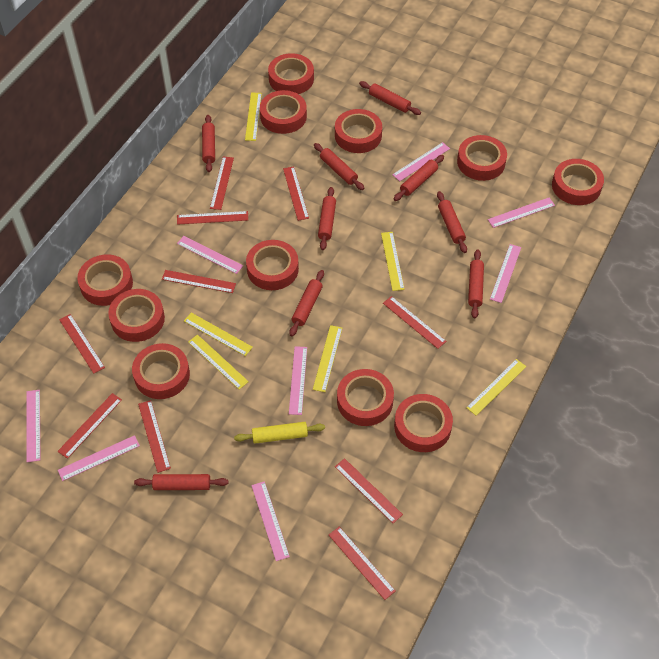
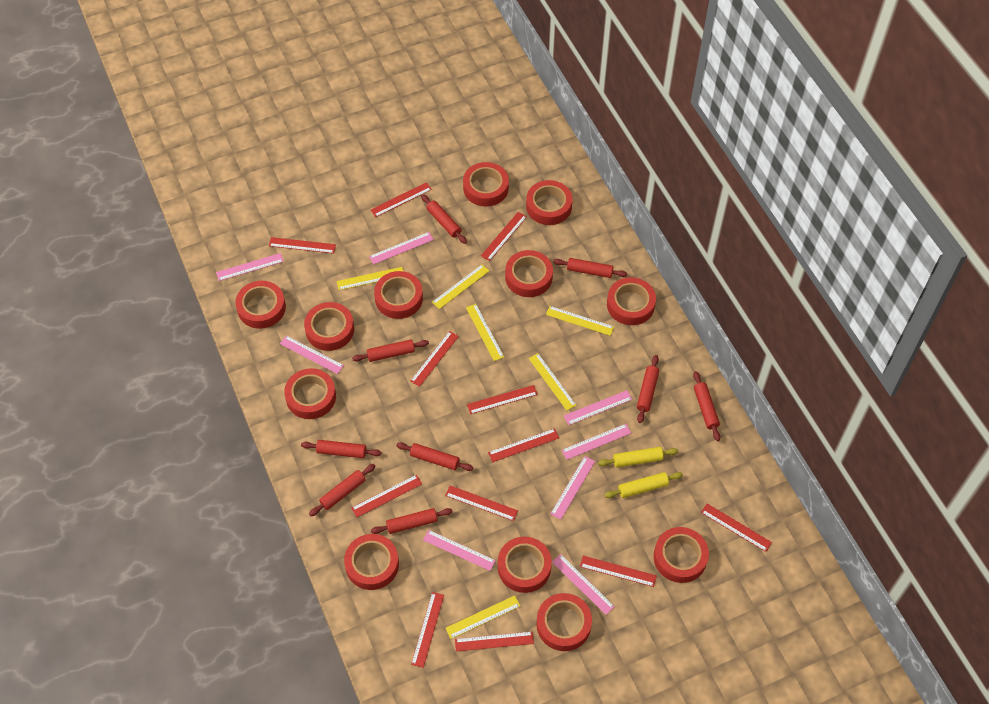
red ruler: [58,393,122,459] [59,314,105,374] [138,400,171,473] [162,270,236,293] [177,211,248,225] [210,156,234,210] [283,167,309,221] [329,527,396,600] [335,458,403,523] [383,296,446,349] = 10 -> [269,237,336,254] [351,475,422,518] [371,182,432,217] [410,331,459,387] [411,592,444,668] [445,485,518,521] [455,631,534,651] [467,385,538,414] [481,212,527,261] [488,428,559,462] [580,556,657,587] [701,503,772,552] = 12
red tape: [77,254,133,306] [108,289,165,342] [132,343,190,399] [246,240,299,290] [260,90,307,134] [268,53,314,94] [335,109,382,153] [337,369,394,426] [394,394,453,452] [457,135,507,181] [552,159,604,205] = 11 -> [235,281,286,329] [284,368,336,419] [304,302,354,351] [344,534,399,590] [374,271,423,319] [463,162,509,207] [498,537,552,593] [505,250,553,297] [526,180,573,225] [536,593,592,651] [607,277,656,325] [654,527,709,583] = 12
yellow rolling pin: [234,422,325,444] = 1 -> [598,447,678,467] [604,472,683,498] = 2

